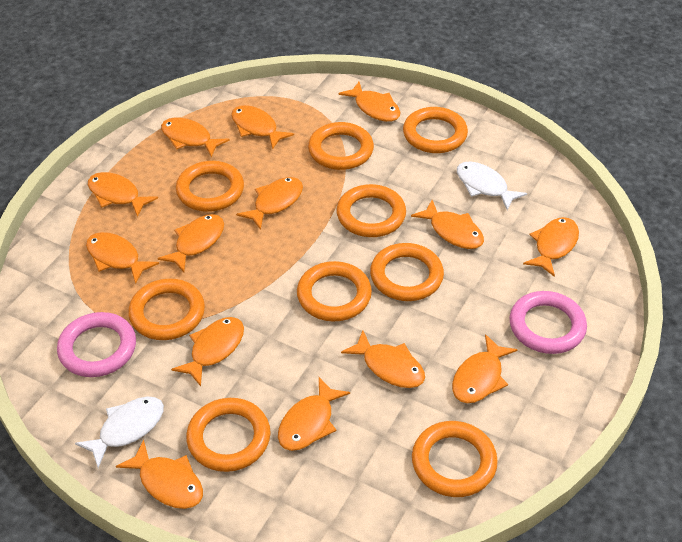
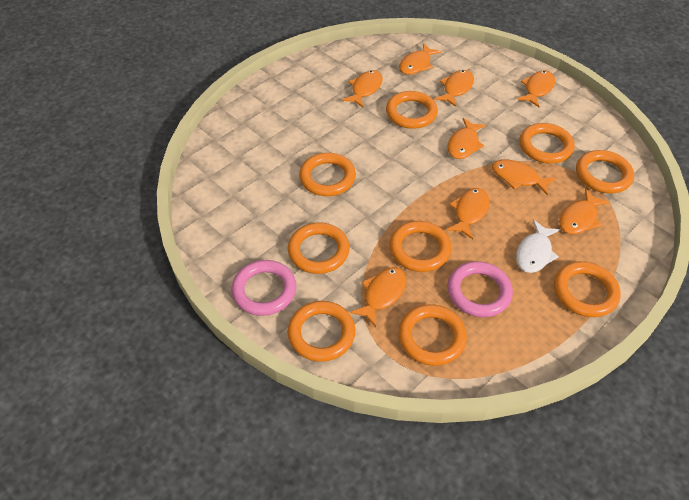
orange fish: [86,232,159,284] [88,172,158,217] [116,440,203,509] [157,214,224,272] [161,118,230,157] [171,317,244,386] [231,105,294,149] [236,177,303,230] [278,377,350,451] [338,82,400,122] [341,330,425,388] [411,200,484,249] [452,334,517,403] [523,217,579,277] = 14 -> [342,70,383,107] [350,267,406,327] [399,43,442,75] [435,70,474,107] [446,188,489,239] [448,118,486,159] [492,159,556,195] [517,70,555,107] [559,189,609,234] = 9
white fish: [75,397,164,468] [457,162,527,210] = 2 -> [516,220,560,273] = 1

